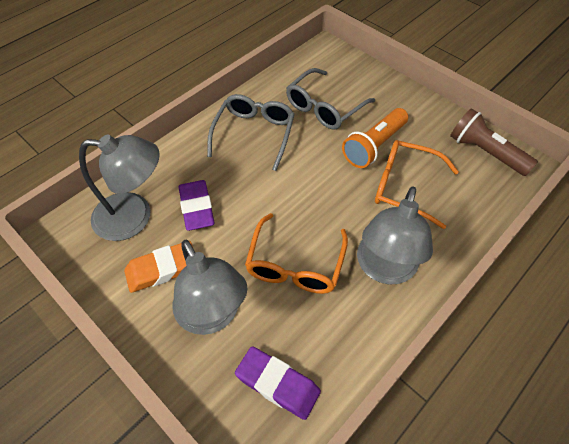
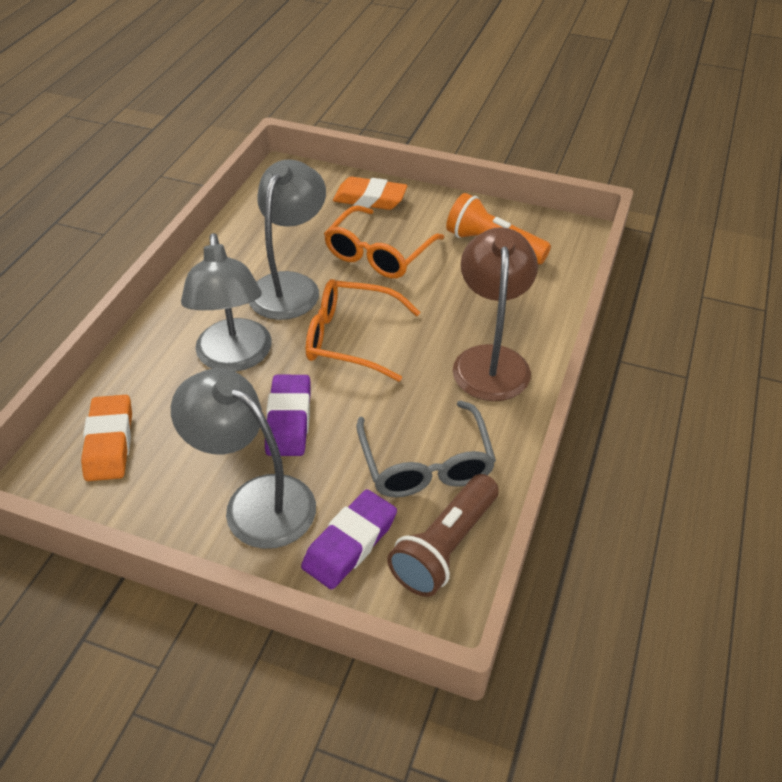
brown lamp: none = 0 -> [453,227,538,401] = 1
grey glasses: [207,94,295,171] [286,68,375,130] = 2 -> [357,401,496,497] = 1
orange eraser: [124,241,193,293] = 1 -> [81,395,132,481] [333,177,407,210] = 2

